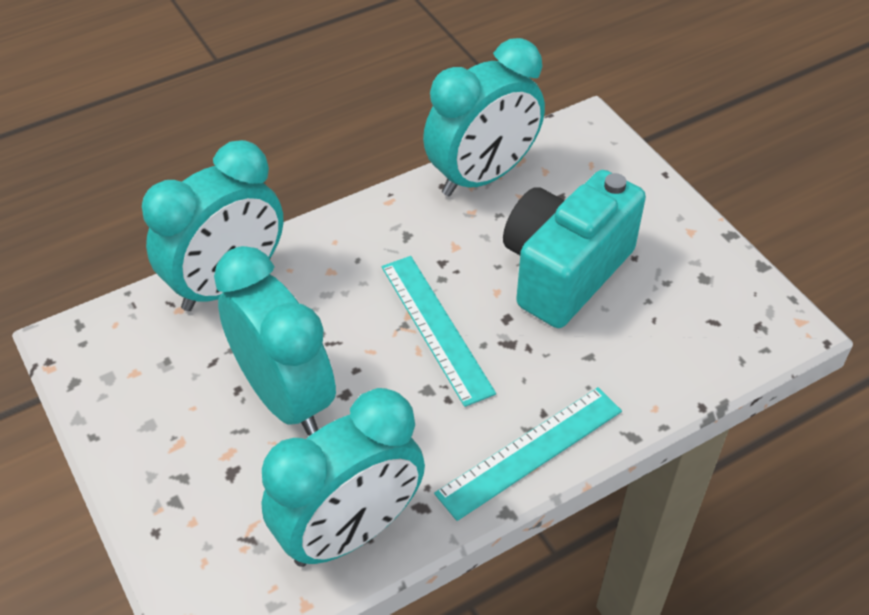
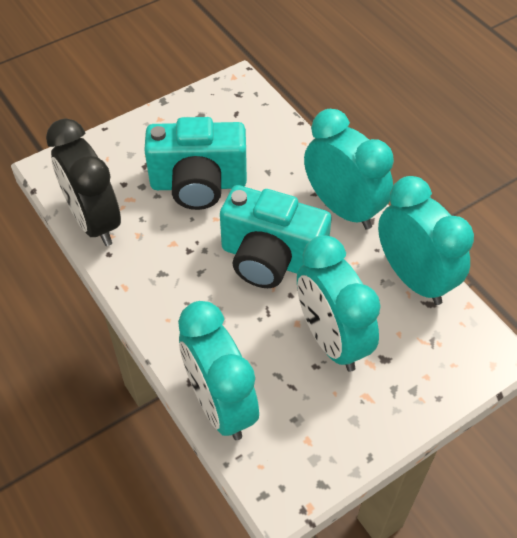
black clock: none = 0 -> [46,118,121,246] = 1
turquoise camera: [503,170,646,328] = 1 -> [144,117,247,210] [220,185,332,288] = 2
turquoise ruler: [382,256,496,407] [434,387,622,521] = 2 -> none = 0

